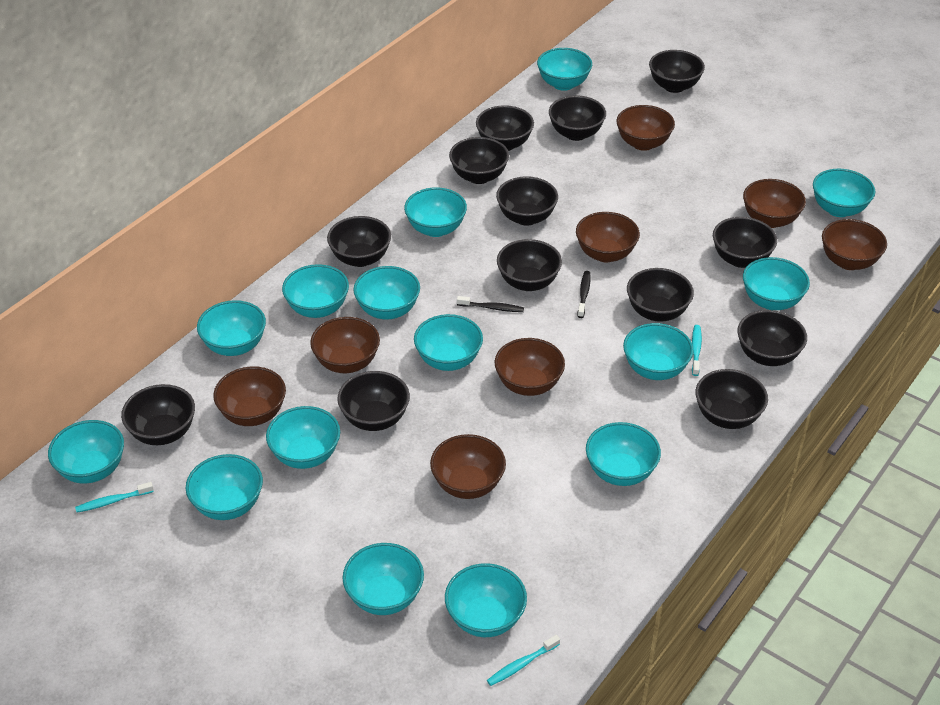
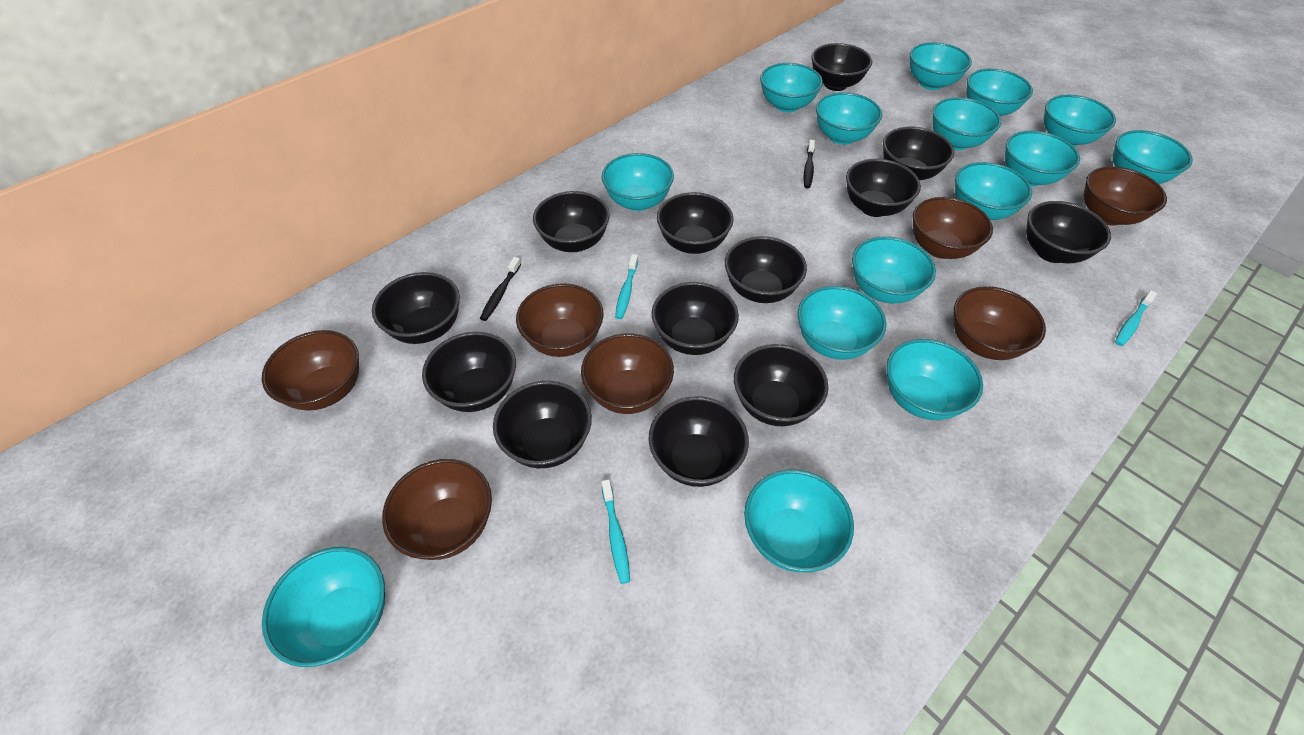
brown bowl: [213,366,286,426] [310,317,380,373] [430,434,506,499] [495,338,565,396] [576,212,640,263] [616,105,675,151] [743,179,806,228] [822,219,887,270] = 8 -> [262,330,359,411] [382,459,492,560] [516,283,604,357] [581,333,674,414] [912,197,993,259] [953,286,1046,360] [1084,166,1167,226] = 7

